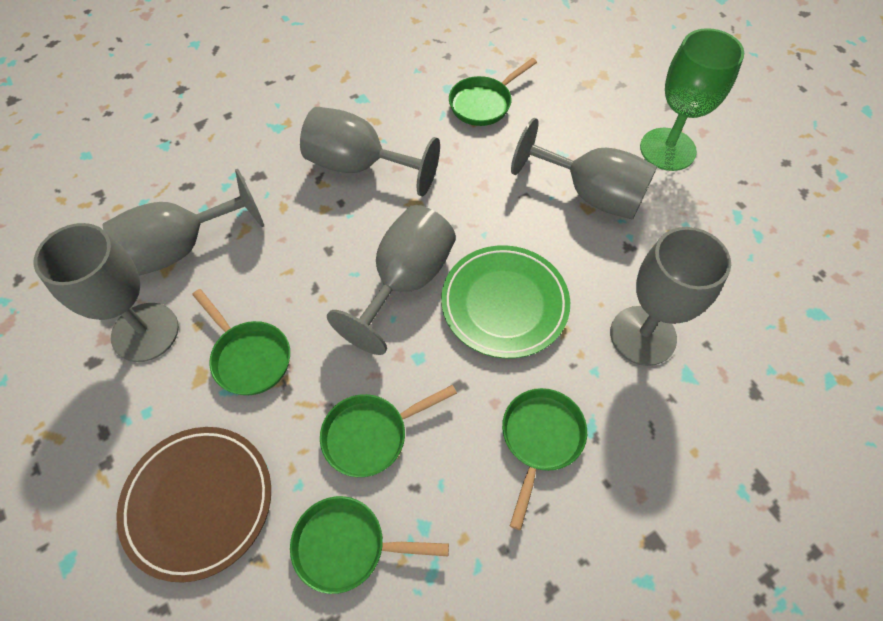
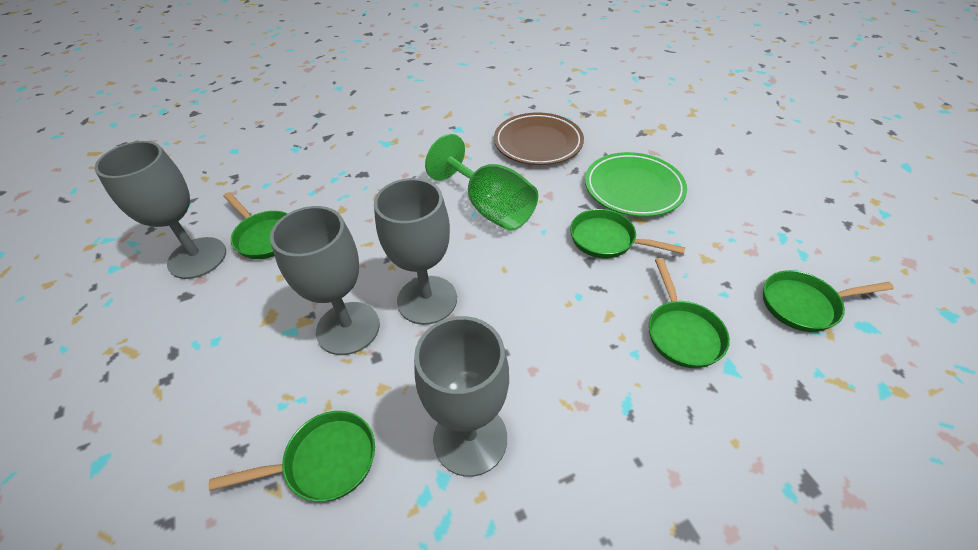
grey goblet: [33,223,179,362] [102,169,264,276] [300,107,440,196] [327,205,456,355] [511,118,657,220] [610,227,731,366] = 6 -> [94,141,226,279] [270,206,380,355] [374,178,457,325] [414,316,509,477] = 4

